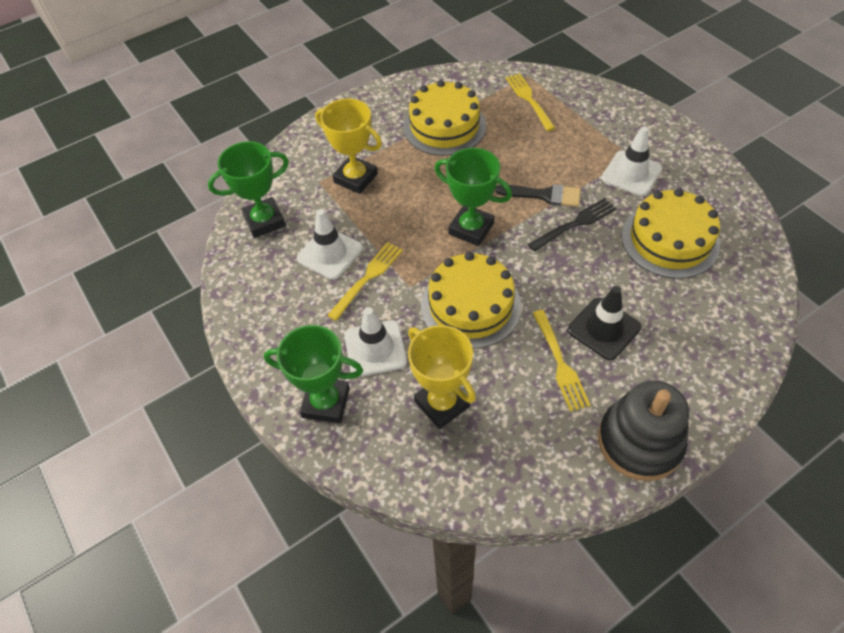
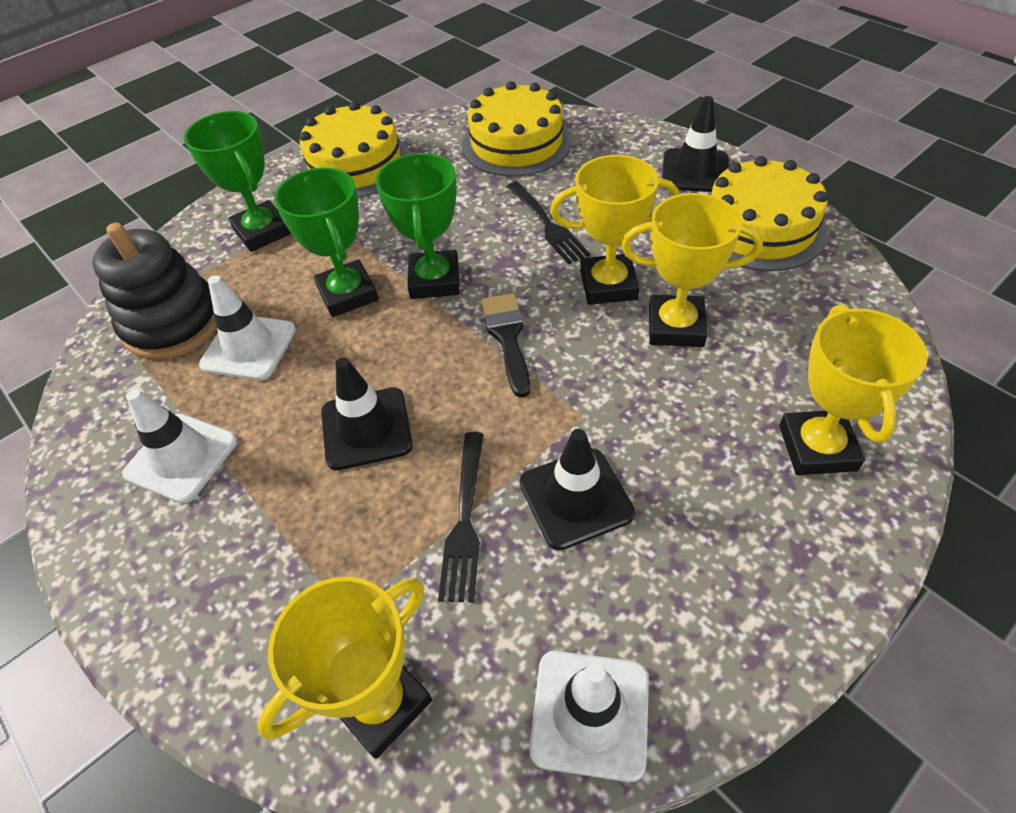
black fork: [528,198,617,252] = 1 -> [438,432,484,603] [506,181,590,264] = 2
black traffic cone: [568,286,641,360] = 1 -> [321,357,413,470] [520,429,635,550] [662,96,729,192] = 3
yellow fork: [327,242,403,321] [506,73,555,131] [533,310,591,412] = 3 -> none = 0
yellow trophy: [315,98,382,194] [408,325,476,429] = 2 -> [257,577,432,759] [550,155,679,305] [621,193,763,347] [779,305,928,475] = 4

